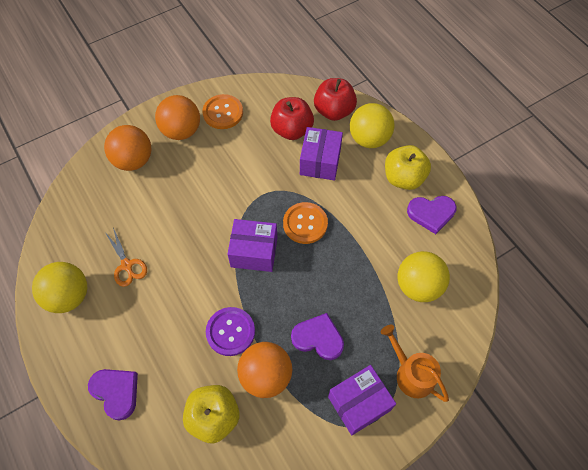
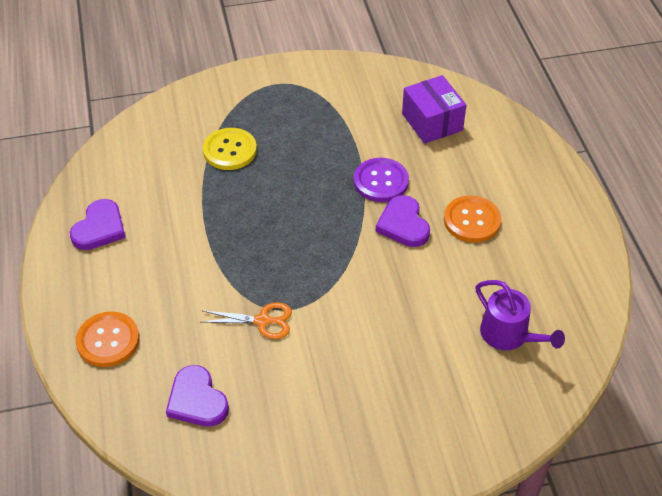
orange ball: [104,125,151,171] [155,95,200,140] [237,342,292,398] = 3 -> none = 0
orange watering can: [381,325,449,402] = 1 -> none = 0
purple box: [228,219,277,272] [300,127,343,181] [328,365,396,435] = 3 -> [402,75,466,144] = 1
purple watering can: none = 0 -> [476,280,565,350] = 1
red apple: [270,97,314,140] [314,78,357,121] = 2 -> none = 0
yellow apple: [183,385,240,443] [385,145,431,190] = 2 -> none = 0
yellow ball: [32,262,87,313] [350,103,394,148] [398,251,450,302] = 3 -> none = 0
yellow button: none = 0 -> [203,128,257,170] = 1

